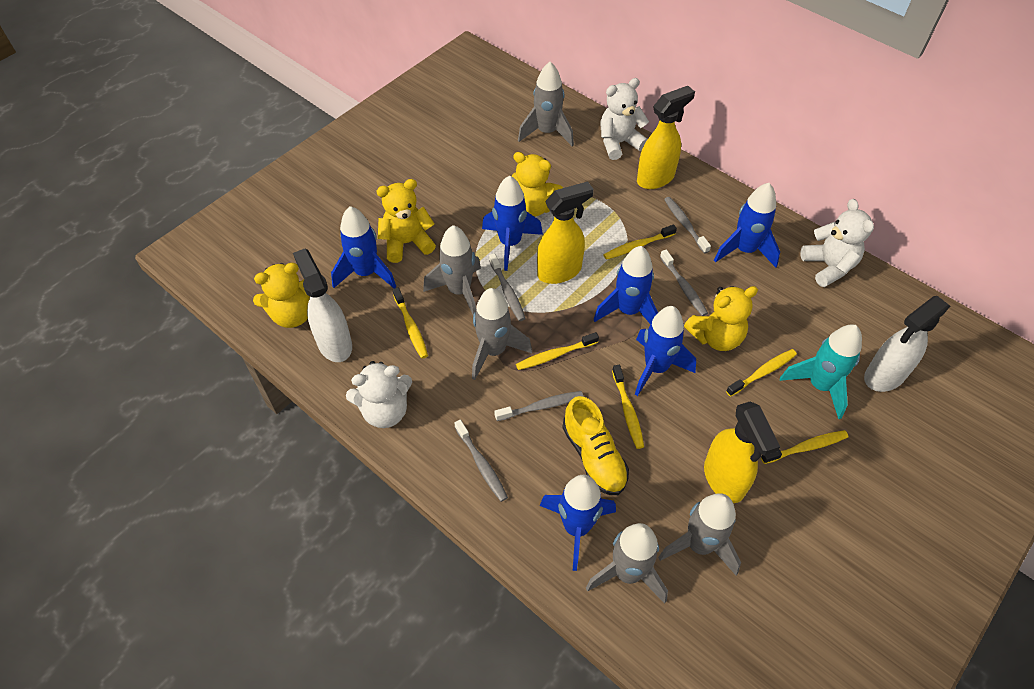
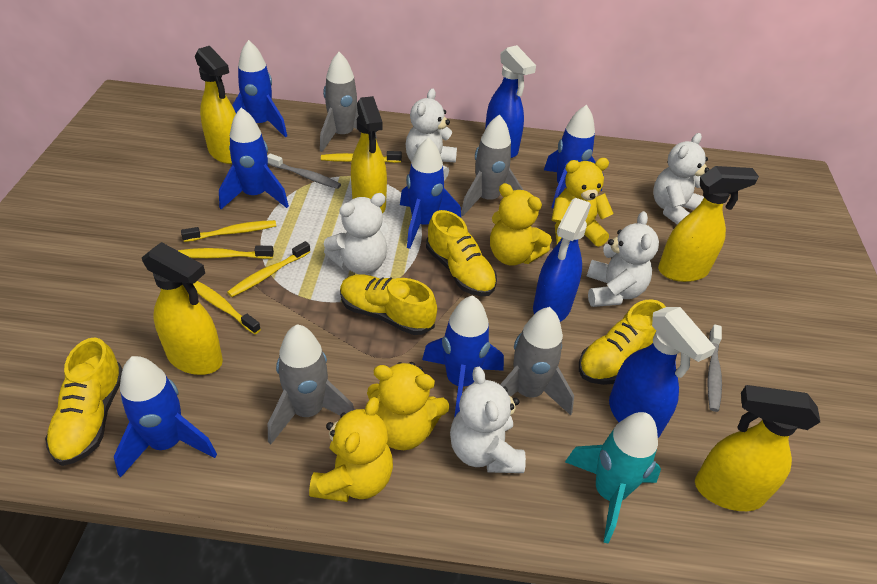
blue spray bottle: none = 0 -> [485,45,536,158] [533,198,591,322] [609,307,716,438] = 3
grey rocket: [423,225,481,315] [472,288,532,380] [518,62,574,146] [586,523,668,604] [658,493,741,575] = 5 -> [268,324,354,444] [320,52,377,152] [461,114,523,216] [500,307,574,415] = 4
grey toothbrush: [454,420,508,502] [489,253,526,321] [494,391,583,421] [660,250,708,316] [664,197,711,254] = 5 -> [267,153,341,189] [707,324,722,412] = 2
white spray bottle: [293,249,352,362] [864,296,950,392] = 2 -> none = 0
white teddy bear: [346,361,412,428] [601,78,649,160] [801,199,874,287] = 3 -> [324,193,388,275] [406,88,457,180] [450,367,526,473] [587,211,659,307] [653,133,709,224] = 5
yellow shoe: [562,396,629,495] = 1 -> [45,337,123,466] [340,274,437,335] [426,210,497,296] [579,299,666,385] = 4
yellow spray bottle: [537,181,594,284] [637,86,695,189] [704,401,780,503] = 3 -> [142,242,223,375] [195,46,236,164] [351,96,387,214] [658,166,759,282] [695,385,820,511] = 5
yellow toothbrush: [393,287,428,359] [516,332,599,370] [603,224,677,260] [612,365,644,449] [726,349,797,397] [761,430,848,464] = 6 -> [178,246,274,259] [181,220,276,242] [193,281,261,334] [227,241,310,297] [321,151,402,163] = 5

